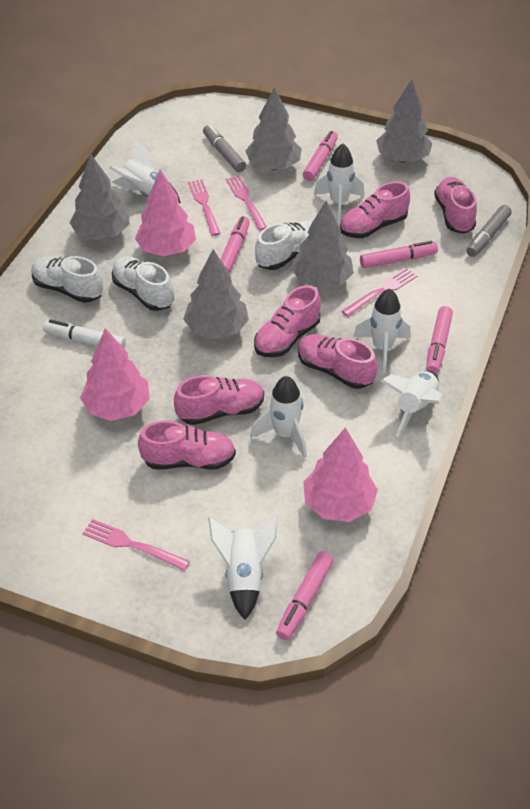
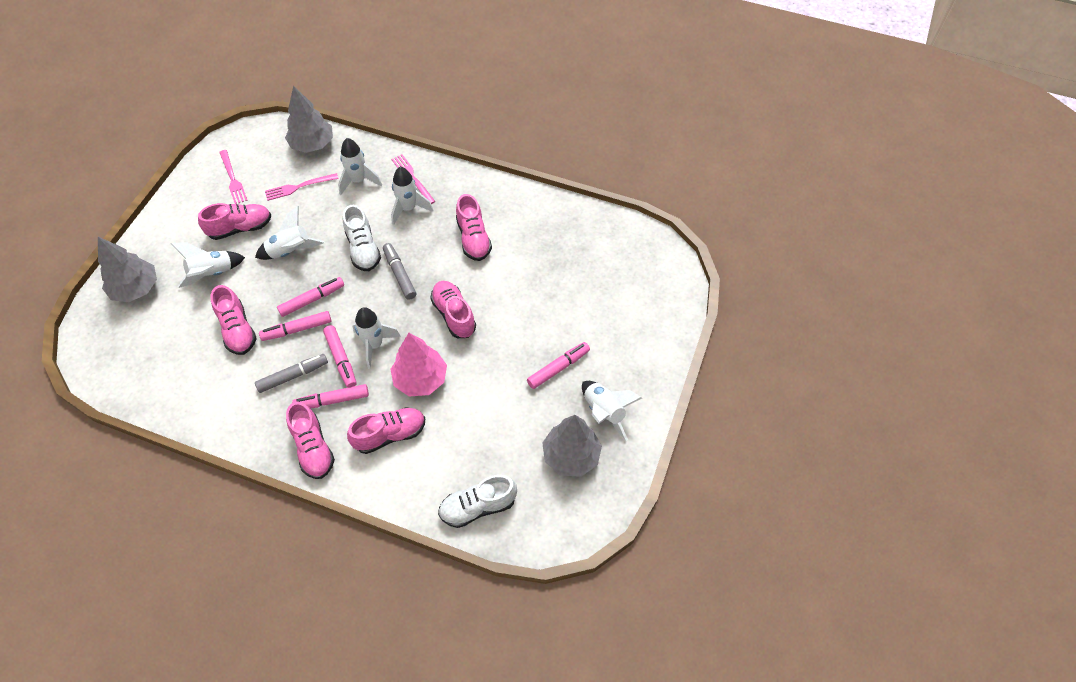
grey tree: [69,153,130,240] [183,249,249,339] [246,87,302,170] [291,201,354,289] [376,80,433,163] = 5 -> [98,237,157,302] [285,86,333,153] [542,415,602,477] = 3
pink fork: [82,519,190,571] [188,179,221,236] [226,176,267,231] [342,268,418,317] = 4 -> [219,150,248,204] [265,173,339,201] [391,154,435,204] = 3
pink tree: [80,328,150,421] [135,170,196,256] [303,427,378,522] = 3 -> [390,333,447,397] = 1
white marker: [43,319,126,348] = 1 -> none = 0
white shoe: [32,256,103,303] [112,256,174,311] [255,221,312,270] = 3 -> [343,205,381,271] [438,475,517,528] = 2

